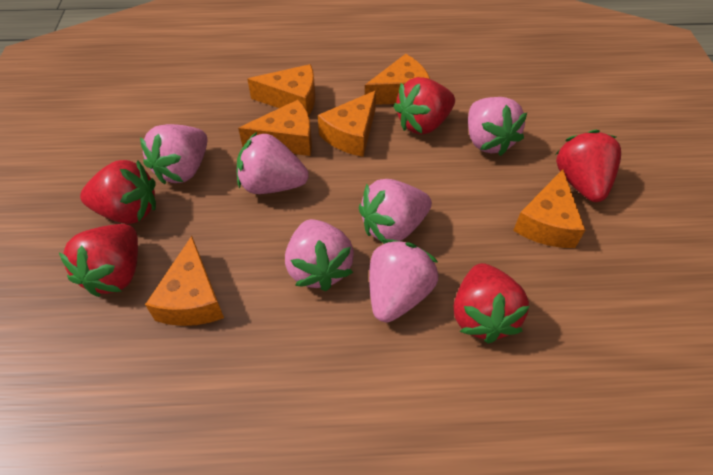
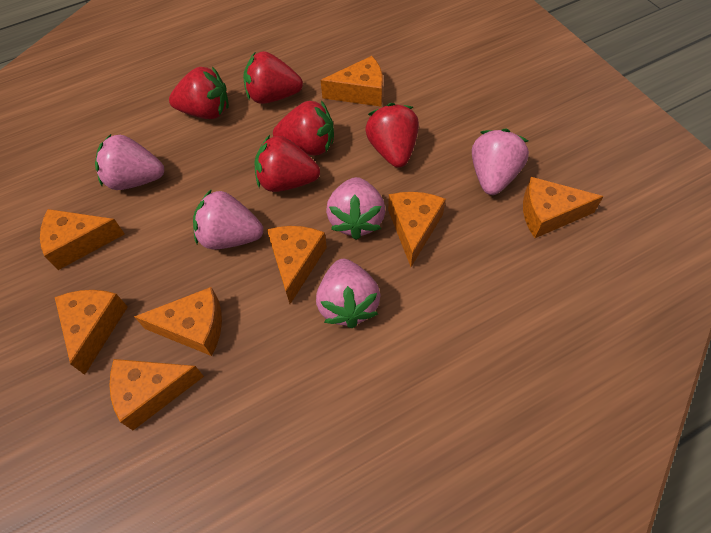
orange cheese: [145,236,224,326] [238,100,312,156] [248,64,315,115] [318,90,376,157] [365,54,430,105] [513,170,585,248] = 6 -> [40,209,125,270] [55,290,128,375] [109,359,204,430] [134,287,222,356] [267,226,327,304] [321,56,383,107] [388,192,446,267] [523,177,604,238] = 8
pink strawberry: [140,124,207,184] [237,132,309,194] [285,219,354,291] [359,179,432,244] [369,239,438,323] [468,97,527,156] = 6 -> [95,134,164,190] [193,189,263,249] [316,259,381,328] [326,177,385,240] [472,129,529,195] = 5

